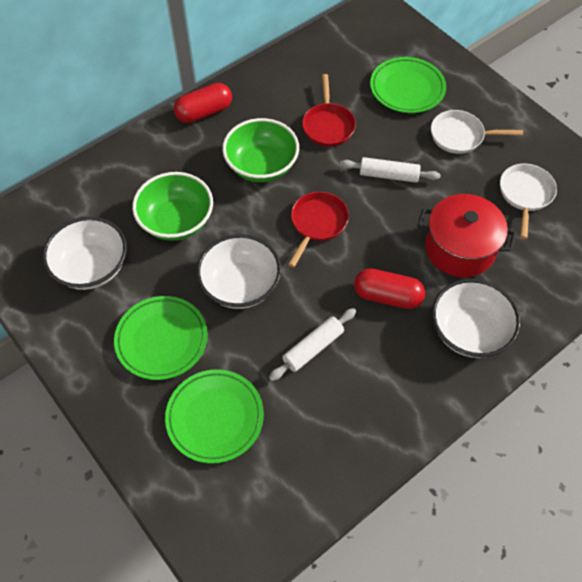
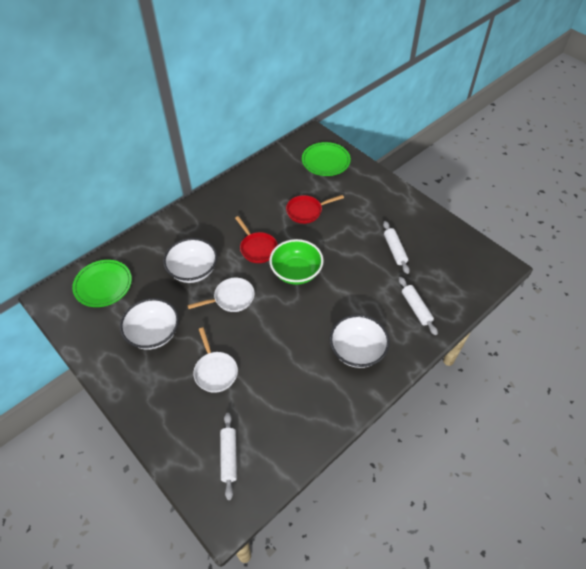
green bowl: [132,172,213,241] [222,118,299,182] = 2 -> [269,239,324,285] = 1
green plate: [114,296,208,380] [165,369,264,464] [370,57,446,113] = 3 -> [72,260,132,307] [302,142,351,176] = 2
red capsule: [174,83,232,123] [354,268,425,309] = 2 -> none = 0
red pot: [417,194,517,277] = 1 -> none = 0
white rolling pin: [269,308,356,381] [340,157,441,183] = 2 -> [220,413,237,500] [383,221,410,274] [399,277,438,335] = 3

